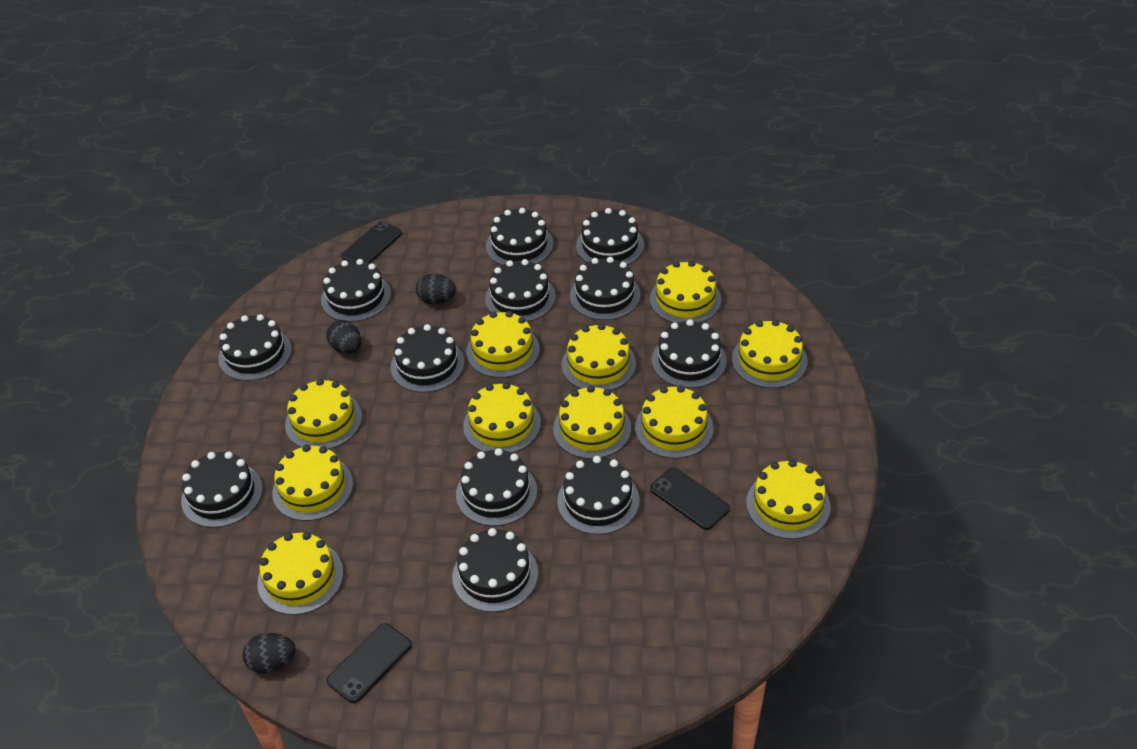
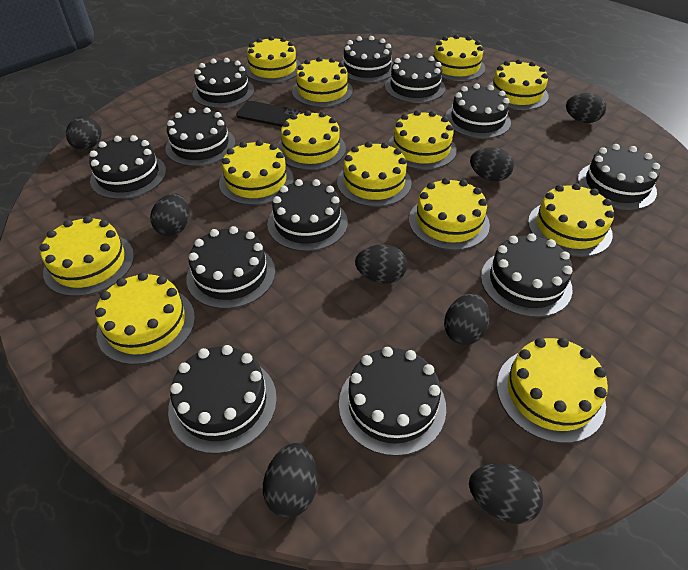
black egg: [242,633,296,673] [327,320,361,354] [416,274,456,304] = 3 -> [66,116,102,150] [150,194,189,236] [263,443,317,518] [355,244,407,284] [444,293,490,345] [469,463,543,524] [470,147,514,182] [566,93,606,123] = 8
black phone: [327,623,412,703] [341,221,402,263] [650,467,730,530] = 3 -> [236,101,301,127] = 1
yellow cake: [257,532,343,615] [272,445,353,521] [285,379,362,449] [463,382,541,453] [466,311,540,378] [553,386,631,459] [562,323,636,391] [635,386,714,459] [650,261,721,323] [732,320,808,388] [746,460,830,539] = 11 -> [39,216,134,297] [95,272,195,365] [219,140,294,205] [244,36,301,83] [277,110,346,170] [292,57,353,107] [337,141,412,207] [388,110,457,170] [409,178,490,250] [434,34,485,81] [487,59,549,110] [497,337,608,443] [528,183,614,257] = 13

